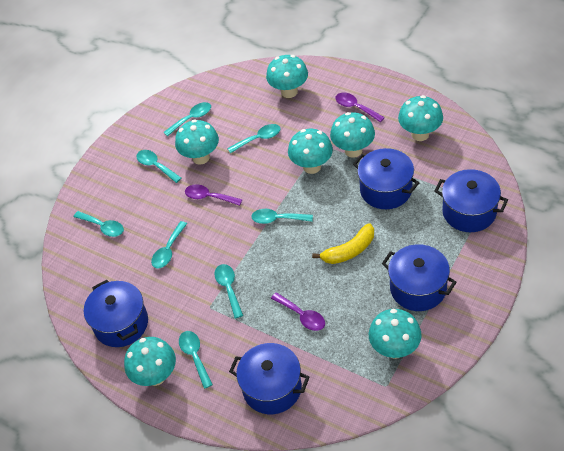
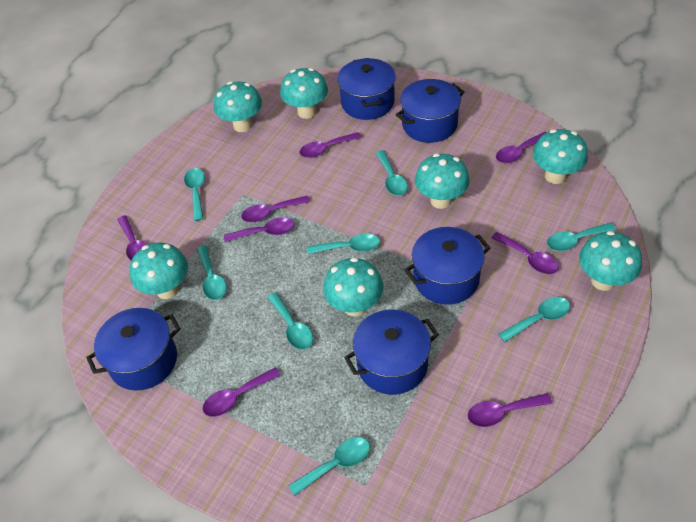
purple spoon: [185,184,242,206] [271,292,325,331] [335,93,385,122] = 3 -> [117,215,147,260] [203,367,281,417] [224,217,295,242] [241,196,310,222] [299,132,362,158] [468,393,552,427] [492,232,558,274] [496,131,547,163] = 8
yellow banana: [312,223,374,264] = 1 -> none = 0

